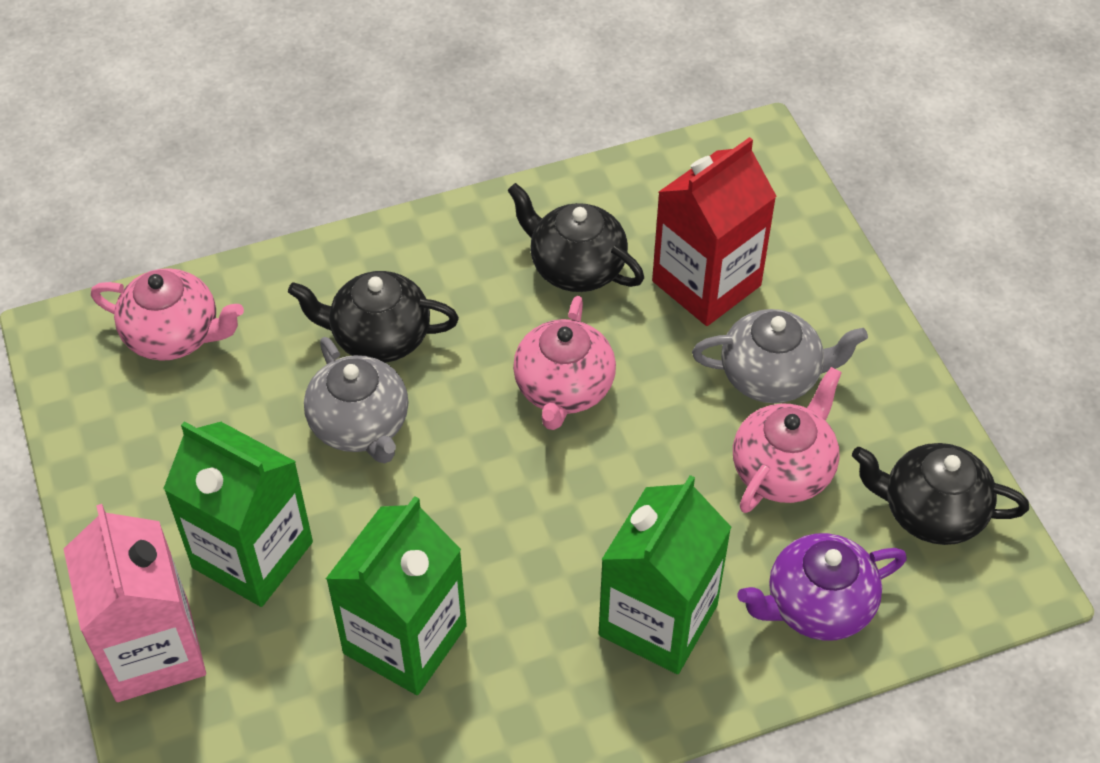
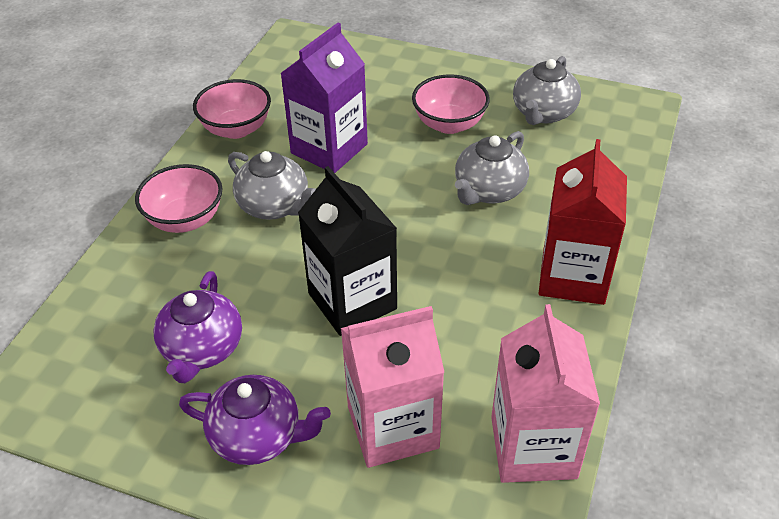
black carton: none = 0 -> [298,166,397,336] = 1
black teapot: [288,271,459,363] [507,183,644,292] [852,443,1029,545] = 3 -> none = 0
green carton: [163,421,313,607] [326,496,467,695] [599,475,731,674] = 3 -> none = 0
grey teapot: [304,337,408,463] [692,309,868,403] = 2 -> [228,151,316,220] [455,131,529,205] [513,56,581,125] = 3
pink bowl: none = 0 -> [135,164,223,233] [193,79,271,139] [412,74,490,134] = 3
pink carton: [64,504,206,702] = 1 -> [341,306,444,468] [491,304,600,483] = 2
pink teapot: [91,268,244,361] [513,296,616,430] [733,367,842,513] = 3 -> none = 0
purple carton: none = 0 -> [280,23,368,173] = 1
purple teapot: [738,533,907,641] = 1 -> [153,271,242,383] [179,375,331,465] = 2

